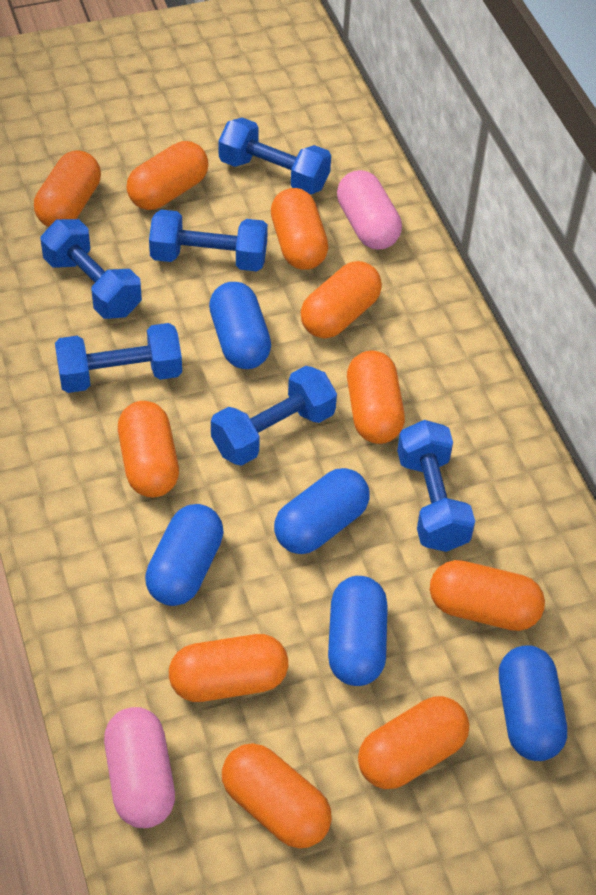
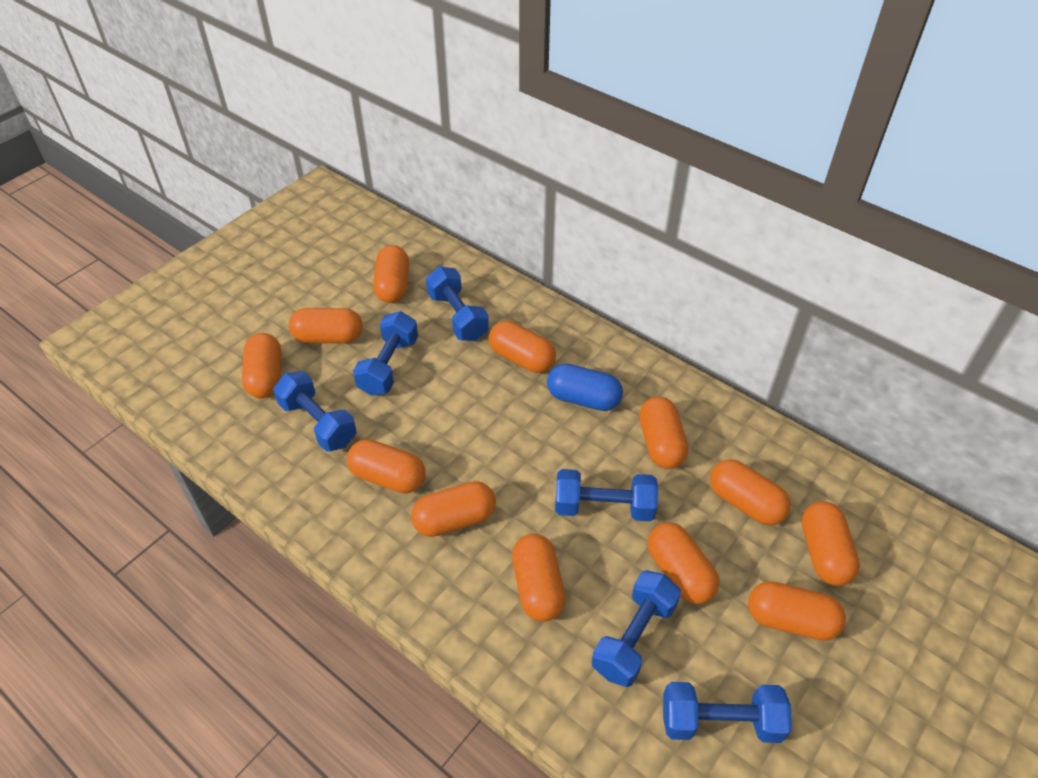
blue capsule: [145,504,224,606] [209,282,271,369] [274,468,370,554] [328,576,388,686] [499,645,567,761] = 5 -> [547,364,623,411] = 1
orange capsule: [34,150,101,227] [118,401,179,498] [126,141,208,210] [169,634,288,702] [222,743,332,848] [271,188,328,270] [300,261,382,338] [347,350,405,444] [358,696,469,789] [430,560,545,631] = 10 -> [242,333,281,398] [289,308,362,343] [347,439,426,493] [373,245,409,303] [411,481,496,537] [489,321,556,373] [512,534,566,621] [639,397,688,469] [648,522,719,604] [710,459,791,525] [748,581,846,641] [802,501,860,586] = 12
pink capsule: [104,707,175,828] [337,170,402,250] = 2 -> none = 0

